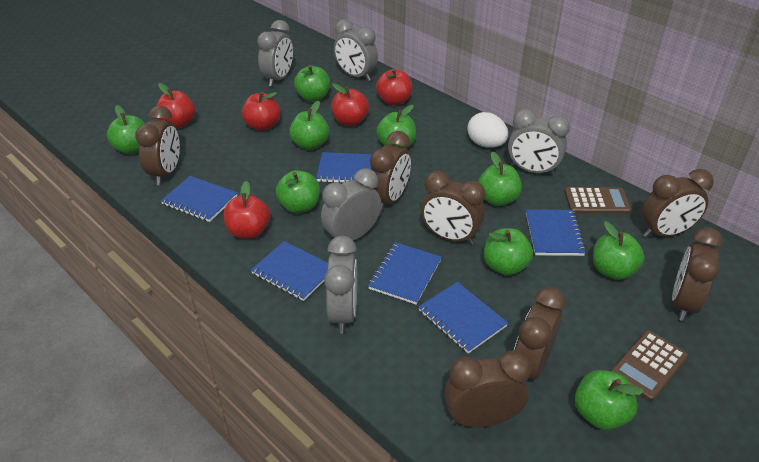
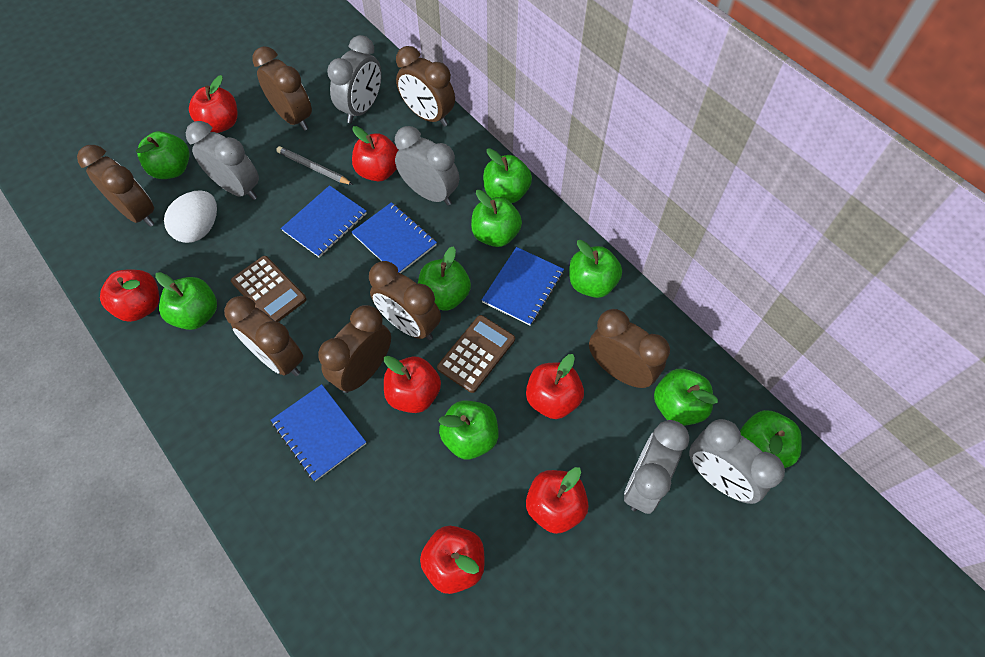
blue notebook: [161,176,237,222] [251,241,328,301] [316,152,372,183] [368,242,442,304] [418,282,508,354] [526,209,586,256] = 6 -> [271,384,366,481] [281,185,367,258] [351,202,437,273] [482,247,564,326] = 4
grey pencil: none = 0 -> [276,146,353,185] = 1
red apple: [156,83,195,128] [224,181,270,239] [242,91,281,131] [331,83,369,126] [376,69,412,105] = 5 -> [100,269,159,322] [189,75,238,133] [352,126,398,181] [384,356,441,413] [420,526,484,594] [526,354,584,419] [526,467,589,534] = 7

